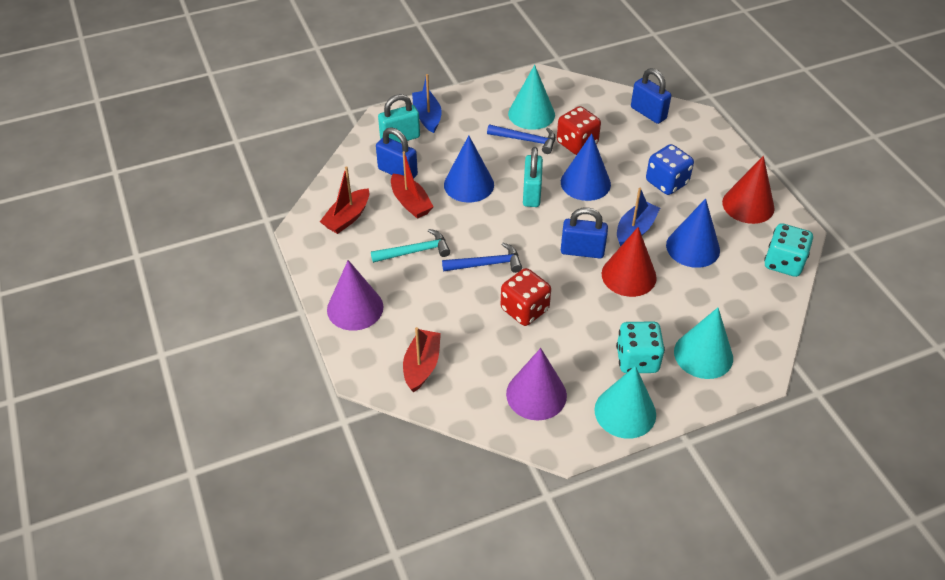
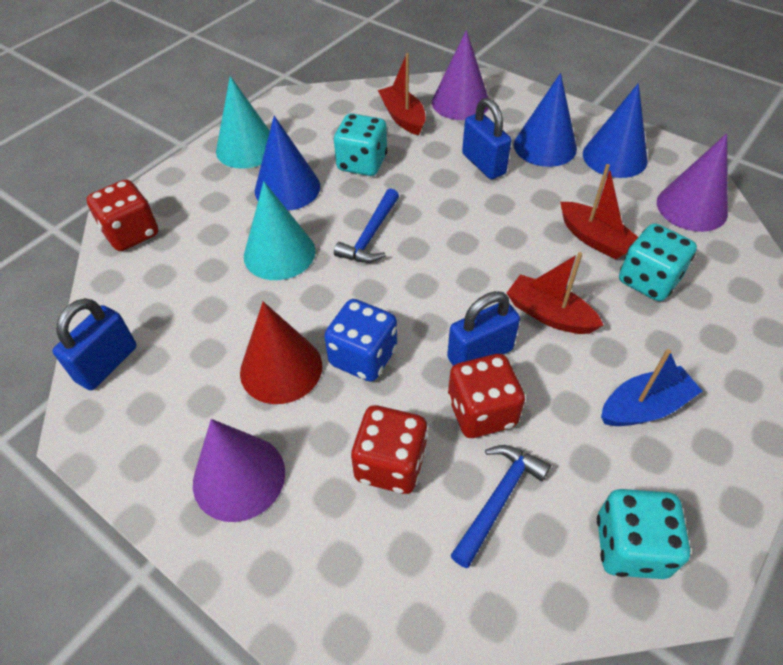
blue boat: [412,74,442,133] [617,188,660,247] = 2 -> [601,349,702,426] = 1
purple cone: [327,260,383,331] [506,348,567,421] = 2 -> [193,419,285,522] [432,30,489,120] [657,133,728,232] = 3
red cone: [602,227,657,297] [722,156,775,224] = 2 -> [240,302,322,404] = 1
red dice: [501,268,551,326] [557,106,601,155] = 2 -> [87,179,158,251] [351,405,428,494] [448,354,525,438] = 3
turquoise cone: [508,65,555,130] [594,366,656,439] [674,308,733,379] = 3 -> [216,76,270,169] [244,181,315,280] = 2
turquoise dice: [616,321,665,373] [764,223,813,277] = 2 -> [334,113,388,176] [597,489,690,579] [619,223,697,301] = 3
turquoise hammer: [371,229,450,263] = 1 -> none = 0
turquoise padlock: [378,94,420,143] [523,147,543,207] = 2 -> none = 0

